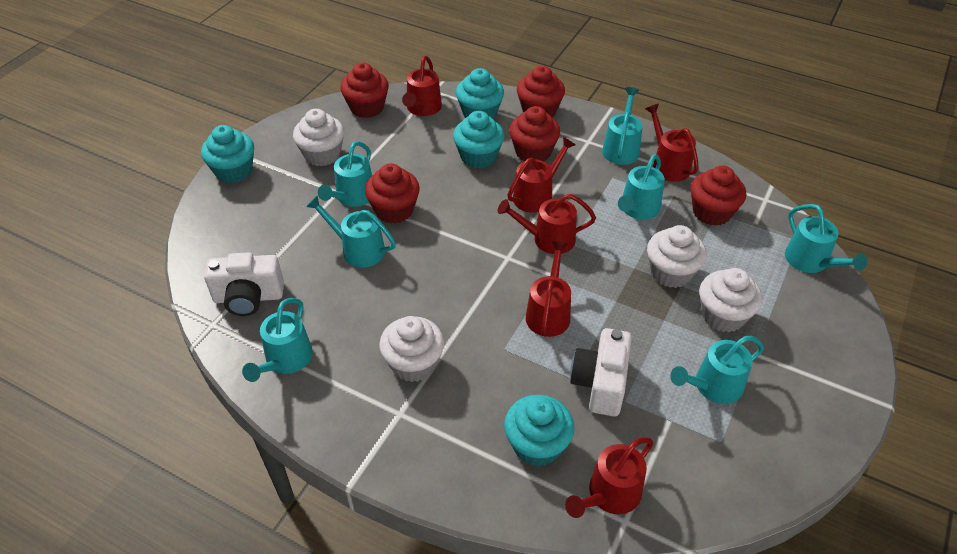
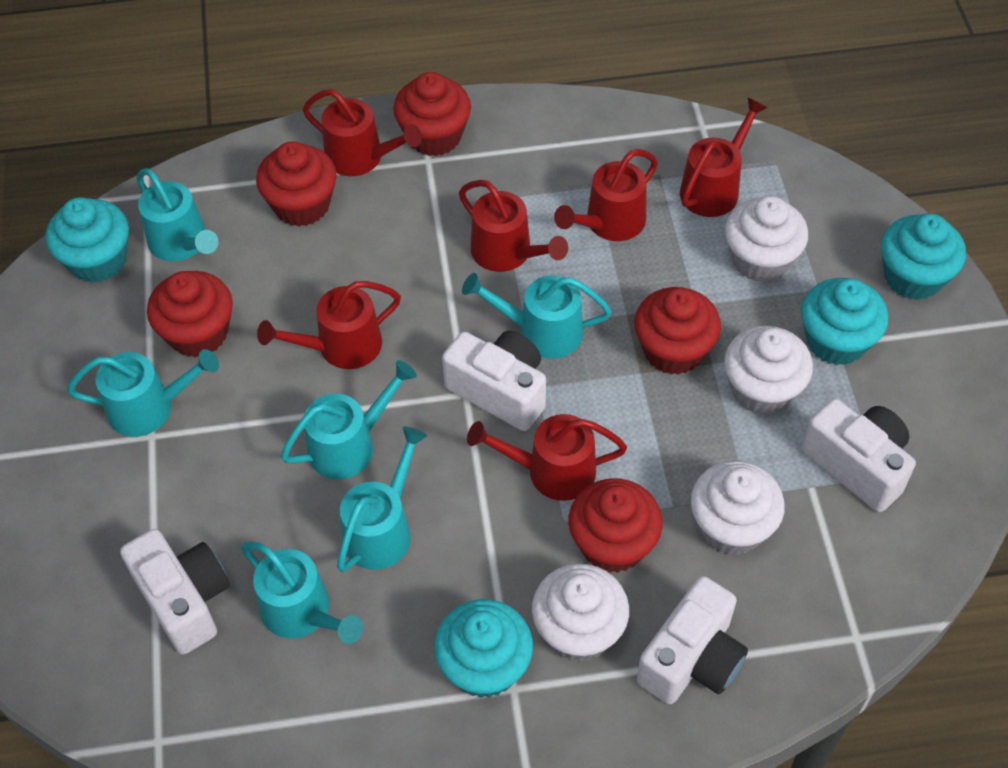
turquoise watering can: [242,298,313,382] [306,195,396,267] [318,141,372,207] [602,87,643,165] [618,154,665,220] [670,336,764,404] [785,204,867,273] = 7 -> [67,349,219,437] [137,168,219,261] [241,542,363,644] [281,360,417,479] [337,426,427,572] [462,273,612,358] = 6
white camera: [204,252,284,316] [570,328,632,417] = 2 -> [120,529,230,655] [442,331,546,431] [637,576,748,704] [801,399,916,512] = 4

